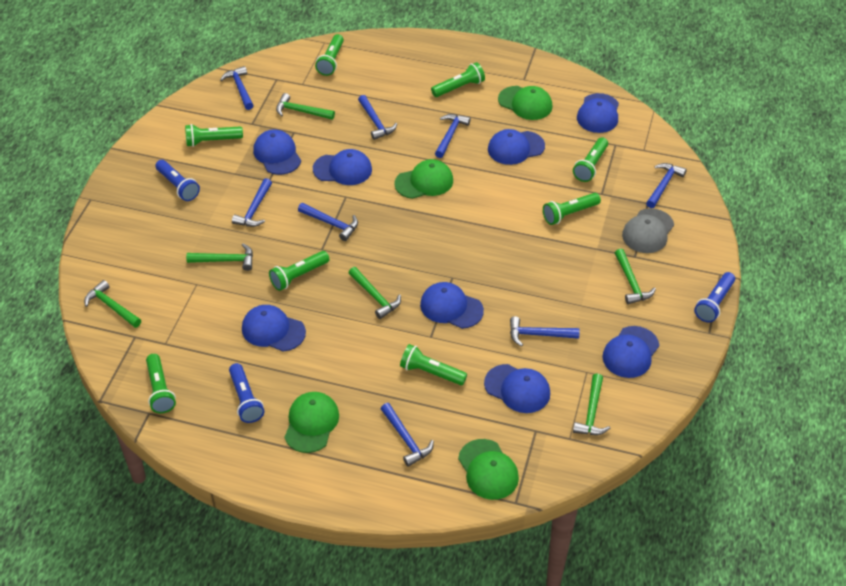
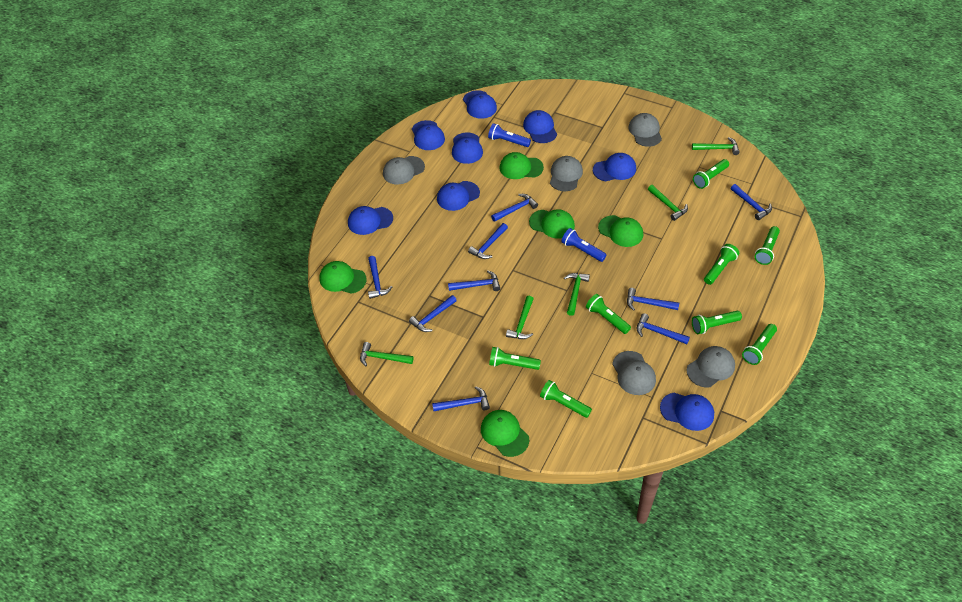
blue flashlight: [155,160,200,201] [229,363,264,423] [694,272,735,322] = 3 -> [488,123,531,147] [561,228,607,262] = 2
blue hammer: [220,66,254,110] [232,178,272,227] [298,203,358,241] [358,95,397,140] [381,403,434,467] [435,114,471,158] [510,316,580,347] [646,163,687,208] = 8 -> [368,256,392,299] [409,295,457,332] [432,386,490,411] [448,271,500,291] [468,223,508,259] [491,194,538,222] [627,288,679,311] [637,313,690,344] [731,184,772,220] = 9
green cap: [284,392,339,453] [394,159,453,199] [458,439,519,500] [498,86,553,120] = 4 -> [320,261,367,294] [481,410,529,457] [499,152,544,179] [529,209,575,239] [598,215,643,247] = 5
green hammer: [84,280,141,328] [186,243,253,271] [276,93,335,120] [349,267,401,319] [573,374,610,435] [615,249,656,304] = 6 -> [360,342,414,366] [506,296,534,339] [564,273,590,316] [648,185,688,221] [692,137,740,155] = 5
grey cap: [622,208,674,253] = 1 -> [383,156,425,184] [550,156,583,191] [612,351,656,395] [628,113,662,147] [687,346,735,388] = 5

